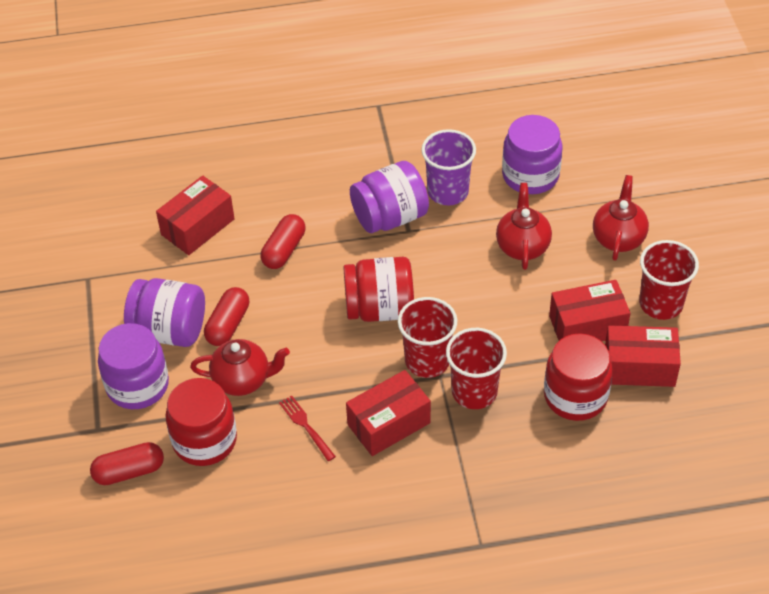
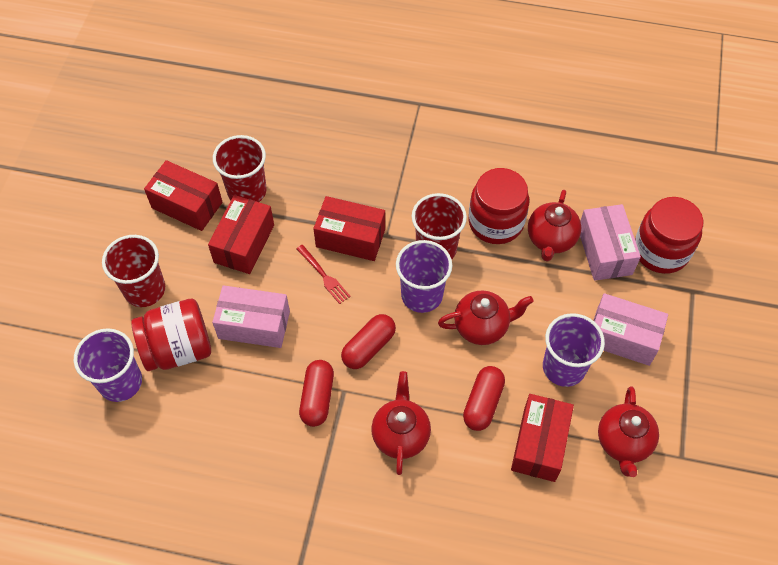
pink box: none = 0 -> [212,285,290,348] [580,204,641,281] [593,293,668,366] = 3
purple cup: [422,129,476,205] = 1 -> [74,328,142,402] [396,240,452,313] [543,313,605,387] = 3
purple jar: [98,323,169,409] [124,278,205,347] [350,161,429,233] [502,115,562,194] = 4 -> none = 0
red teapot: [190,339,290,396] [496,183,552,270] [593,175,649,261] = 3 -> [371,371,431,475] [438,291,534,345] [528,190,581,262] [598,386,659,477] = 4

